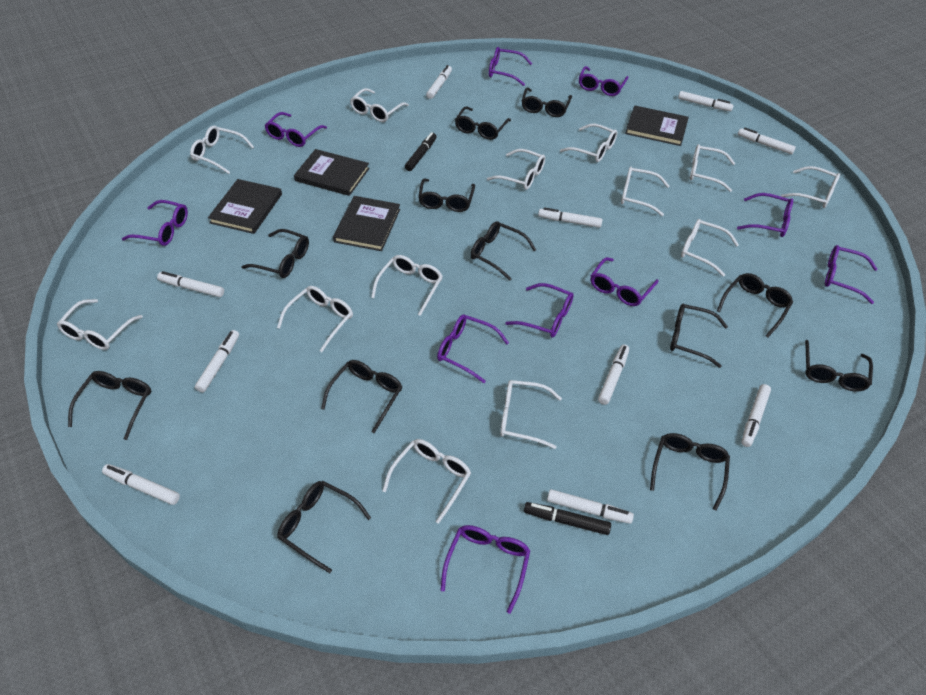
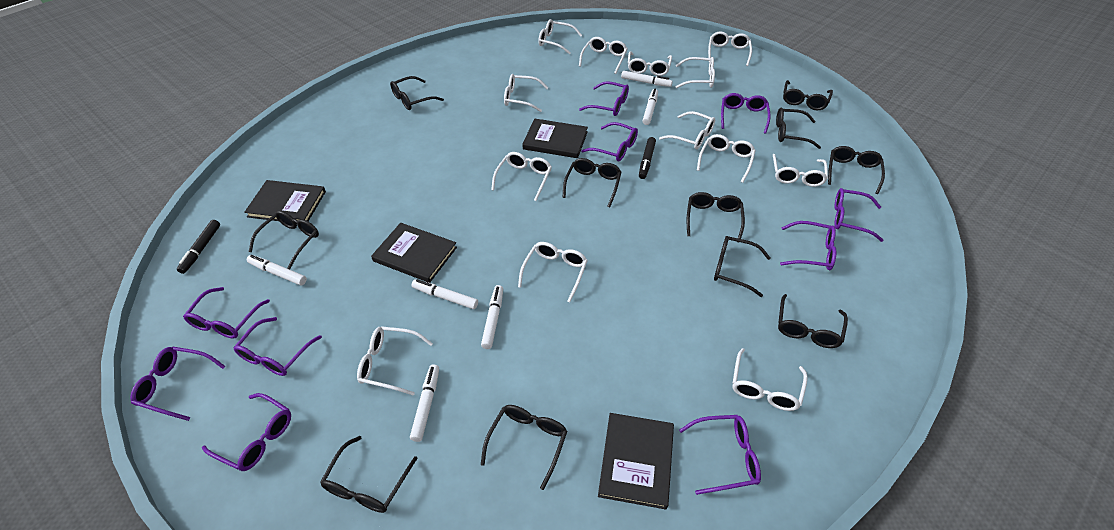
black glasses: [68,371,151,440] [241,229,309,278] [277,481,371,573] [321,360,402,433] [418,178,475,212] [455,106,511,140] [470,221,536,281] [522,87,572,117] [650,433,730,510] [670,304,728,368] [717,273,793,338] [805,340,873,392] = 12 -> [249,211,319,269] [320,436,418,513] [390,76,444,110] [481,405,567,490] [563,158,621,207] [687,192,745,243] [714,236,770,297] [776,107,821,149] [778,294,848,348] [783,80,833,110] [828,146,885,194] = 11
white marker: [102,464,180,505] [157,271,224,297] [195,330,239,392] [426,65,452,99] [538,207,602,228] [547,489,634,524] [598,345,629,405] [678,91,733,111] [738,128,796,154] [741,384,771,447] = 10 -> [247,255,307,285] [410,364,439,442] [412,279,478,309] [481,285,503,349] [621,71,673,87] [642,89,658,125] = 6

